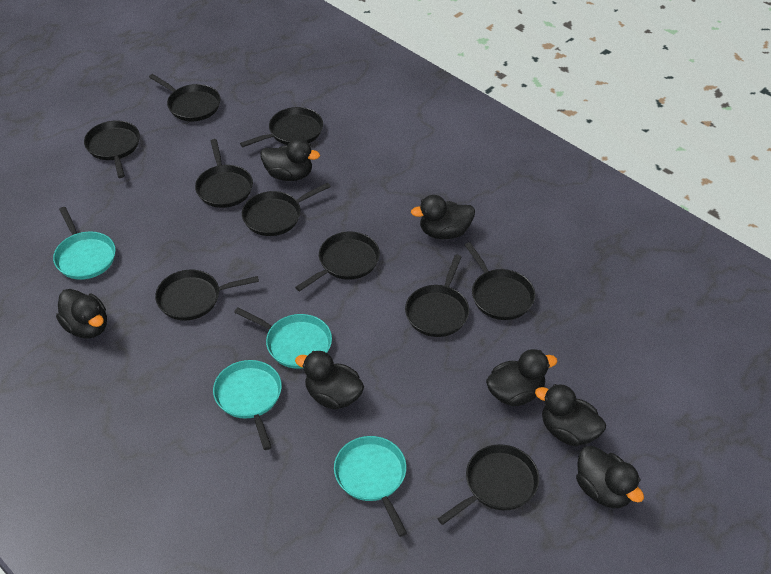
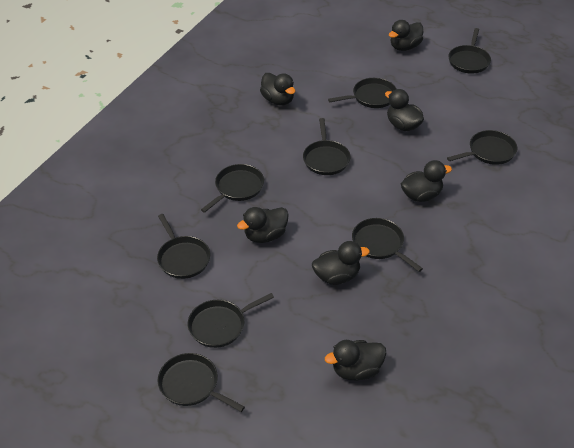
black pan: [84,120,140,178] [149,74,220,121] [155,270,259,321] [195,139,253,208] [240,107,323,147] [242,183,331,236] [295,232,380,291] [405,255,469,337] [437,444,539,525] [465,242,535,320] = 10 -> [157,214,210,279] [158,353,245,412] [188,293,274,348] [201,164,264,213] [303,118,351,175] [328,78,397,108] [352,218,423,272] [447,130,517,165] [448,28,491,74] = 9
turquoise pan: [53,207,116,280] [213,360,282,450] [234,307,332,369] [334,436,407,537] = 4 -> none = 0

